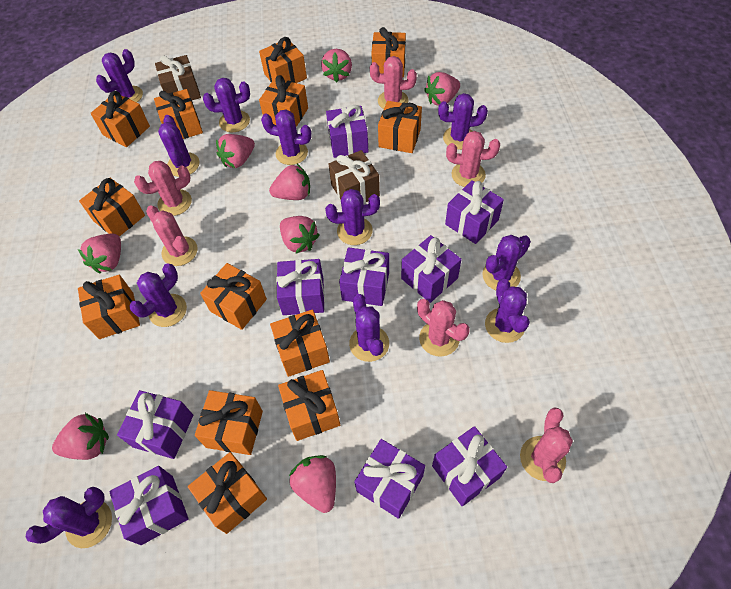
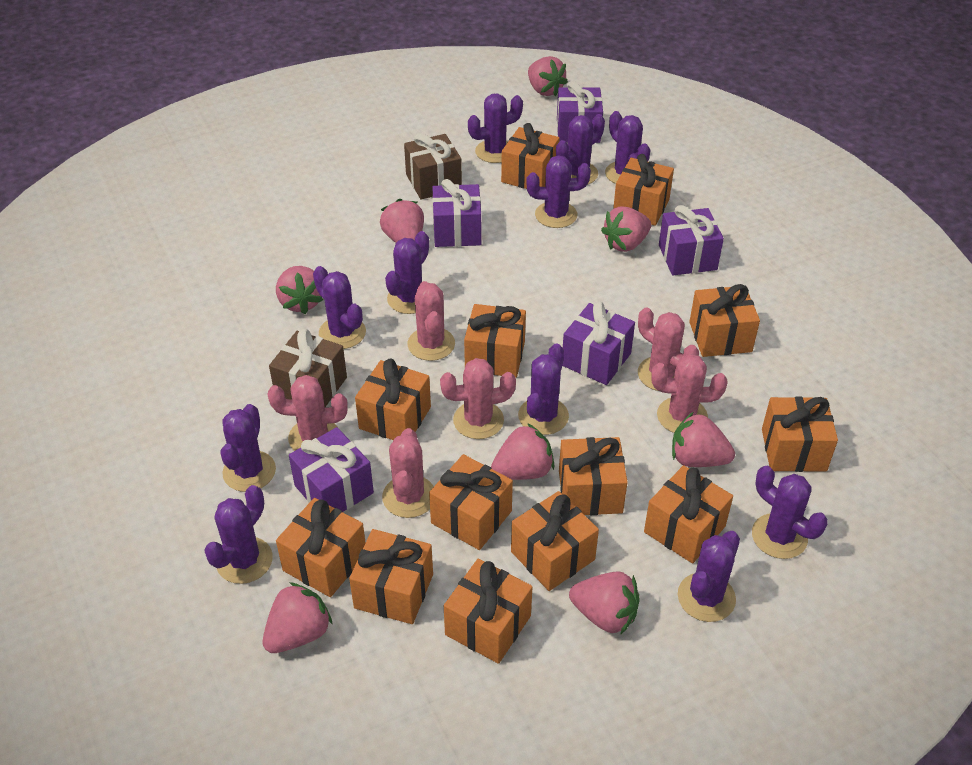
purple gift: [109,466,189,545] [117,390,193,459] [276,259,324,315] [326,105,368,158] [339,247,389,306] [354,439,425,519] [401,235,462,303] [432,426,507,506] [445,180,504,244] = 9 -> [289,427,374,512] [432,179,481,247] [557,81,603,143] [562,302,635,385] [659,205,724,275] = 5

